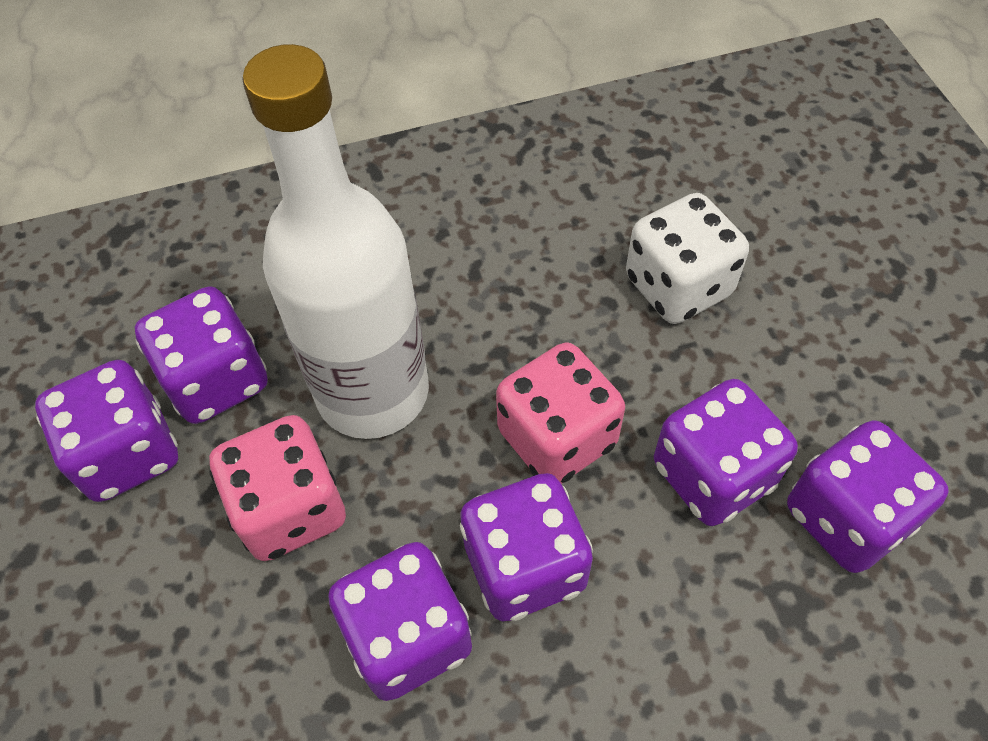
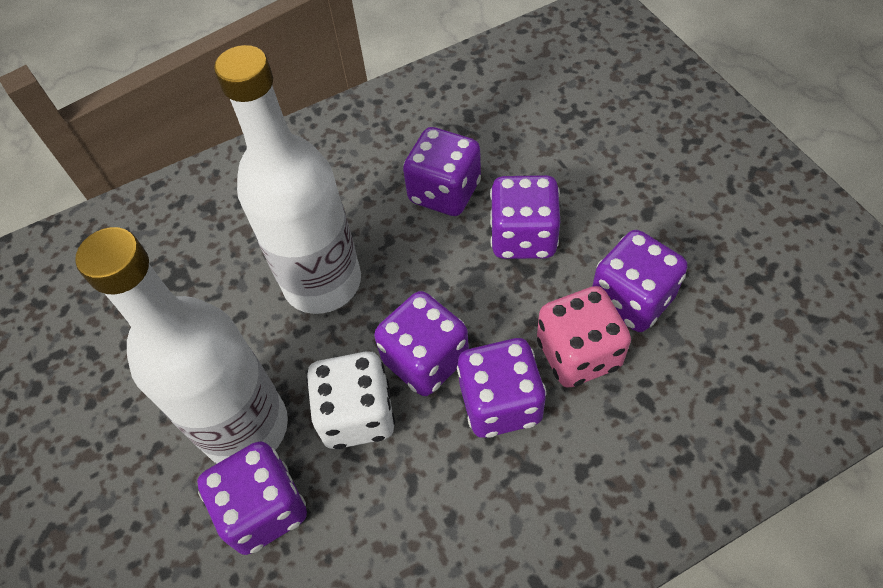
pink dice: [209,415,346,561] [496,343,625,484] = 2 -> [537,286,631,388] = 1
white bottle: [243,44,429,439] = 1 -> [75,227,288,463] [214,45,361,314] = 2

